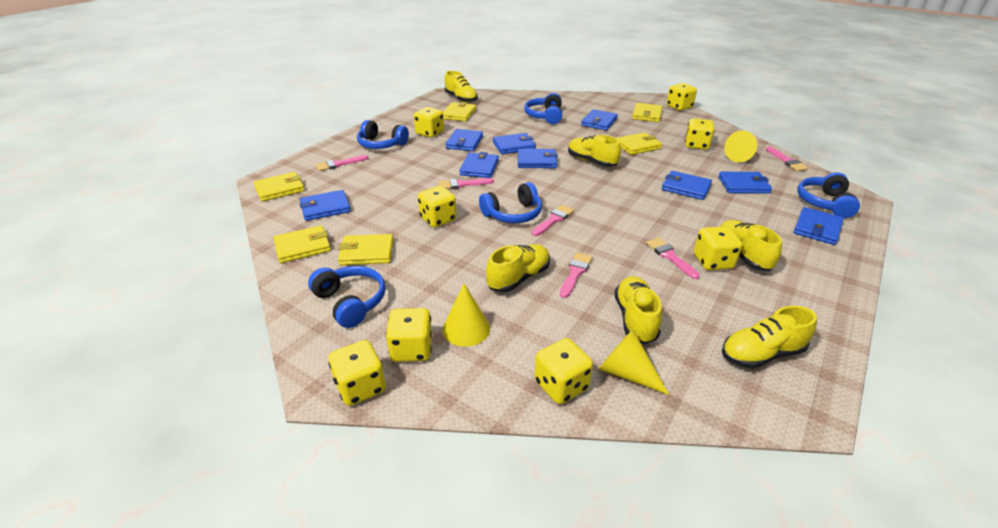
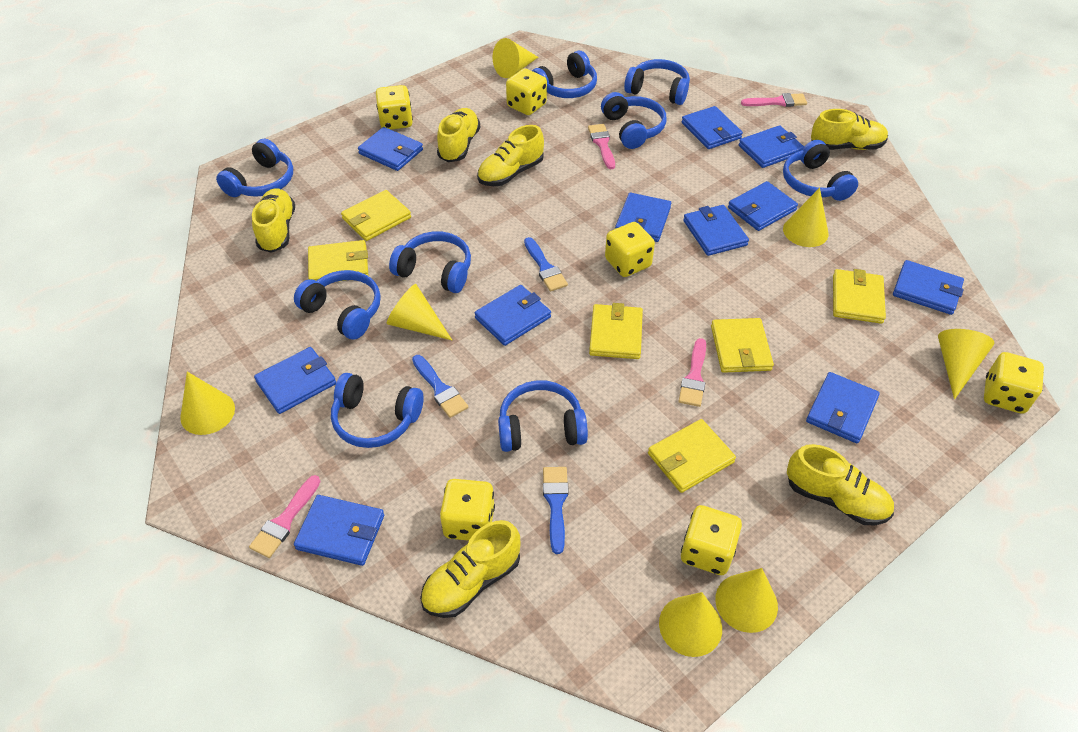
blue brush: none = 0 -> [412,355,468,418] [524,237,568,291] [543,467,569,554] = 3
blue headphones: [308,266,386,328] [357,120,409,149] [479,182,542,223] [524,93,562,124] [797,172,860,218] = 5 -> [216,139,293,197] [294,270,381,340] [331,373,424,448] [389,231,471,293] [498,380,588,452] [532,50,597,98] [601,92,667,149] [624,59,690,105] [783,140,858,201] = 9
blue wallet: [300,190,351,221] [445,129,483,151] [459,152,499,178] [493,133,536,154] [518,149,558,168] [581,109,618,130] [662,171,712,200] [718,172,772,194] [794,207,844,245] = 9 -> [254,347,336,414] [294,495,384,566] [358,127,423,171] [474,285,551,346] [615,193,671,242] [682,106,743,149] [683,205,749,256] [728,181,798,231] [739,125,804,168] [806,372,880,443] [893,260,964,315] = 11
pink brush: [315,155,369,171] [438,178,494,189] [531,205,574,236] [560,252,592,298] [646,238,700,279] [766,146,808,171] = 6 -> [249,475,321,558] [588,124,615,169] [679,338,706,407] [741,93,807,107] = 4
yellow cone: [442,284,490,347] [599,330,669,395] [724,130,757,162] = 3 -> [180,372,235,435] [387,284,452,340] [493,38,538,78] [659,592,722,657] [715,568,778,633] [783,188,829,247] [938,329,994,399] = 7
yellow dice: [328,340,386,406] [385,308,432,362] [414,107,444,138] [418,186,457,228] [535,338,593,404] [667,83,697,110] [685,118,715,150] [694,226,742,270] = 8 -> [376,85,413,129] [440,479,495,541] [506,68,547,115] [605,222,655,277] [681,505,742,575] [984,352,1044,414] = 6

